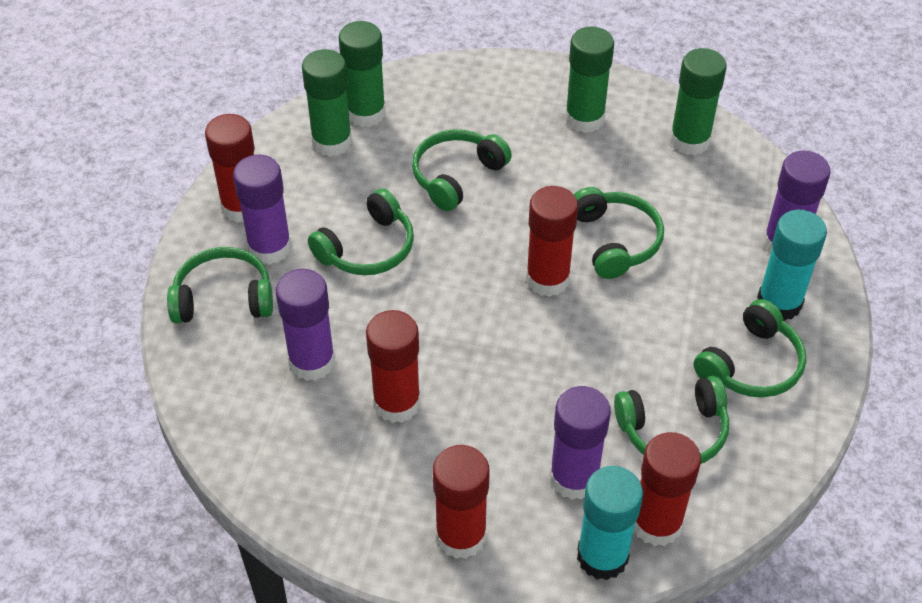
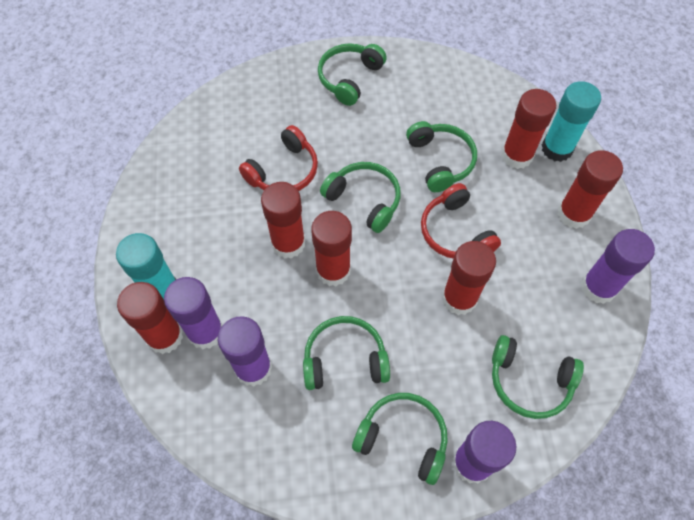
green glue stick: [302,49,352,157] [339,21,386,127] [565,27,614,133] [670,48,727,155] = 4 -> none = 0
red glue stick: [205,114,255,223] [366,310,420,423] [433,445,490,559] [526,186,578,297] [634,432,701,546] = 5 -> [117,282,183,354] [261,182,305,259] [311,211,352,286] [442,241,496,315] [501,89,556,169] [557,150,623,229] = 6
red headphones: none = 0 -> [239,125,318,191] [421,183,501,259] = 2

